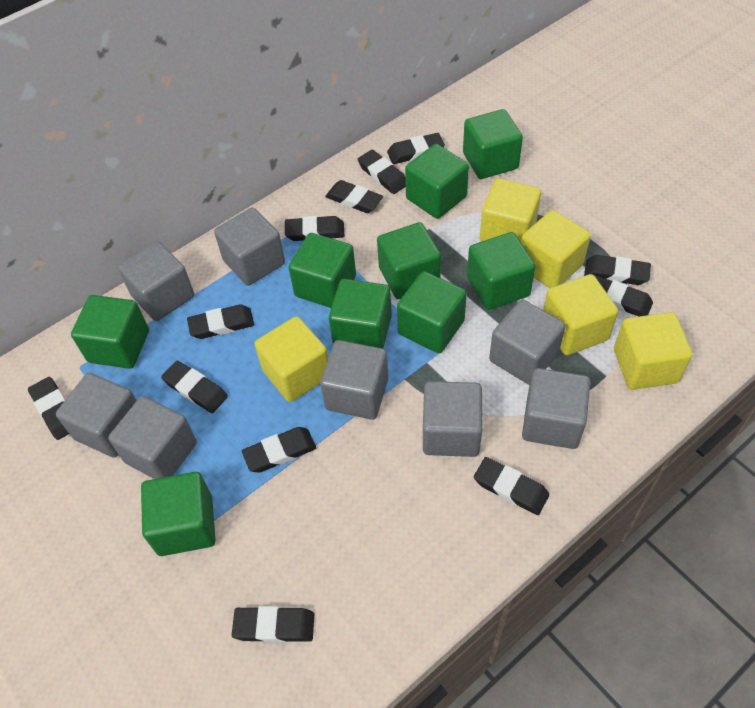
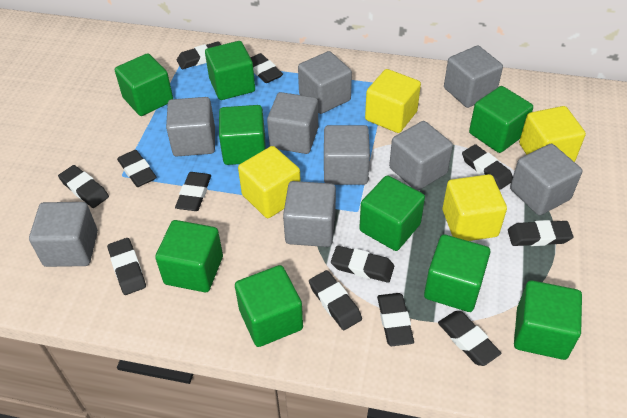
grey cube: [56,373,137,458] [108,396,197,479] [118,241,194,321] [214,208,285,286] [320,340,388,420] [423,381,482,457] [489,300,566,385] [522,368,590,449] = 8 -> [29,202,98,267] [166,97,215,156] [267,92,318,154] [283,181,336,247] [298,51,352,114] [324,125,370,185] [389,121,453,191] [444,46,503,108] [510,144,582,215] = 9
yellow cube: [254,316,328,402] [480,178,541,242] [521,210,591,288] [543,274,618,355] [614,312,692,390] = 5 -> [238,146,301,218] [365,69,421,133] [443,174,507,241] [519,106,586,162] = 4

